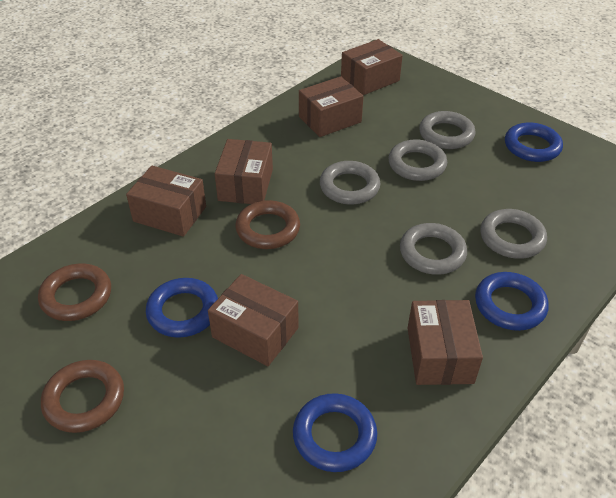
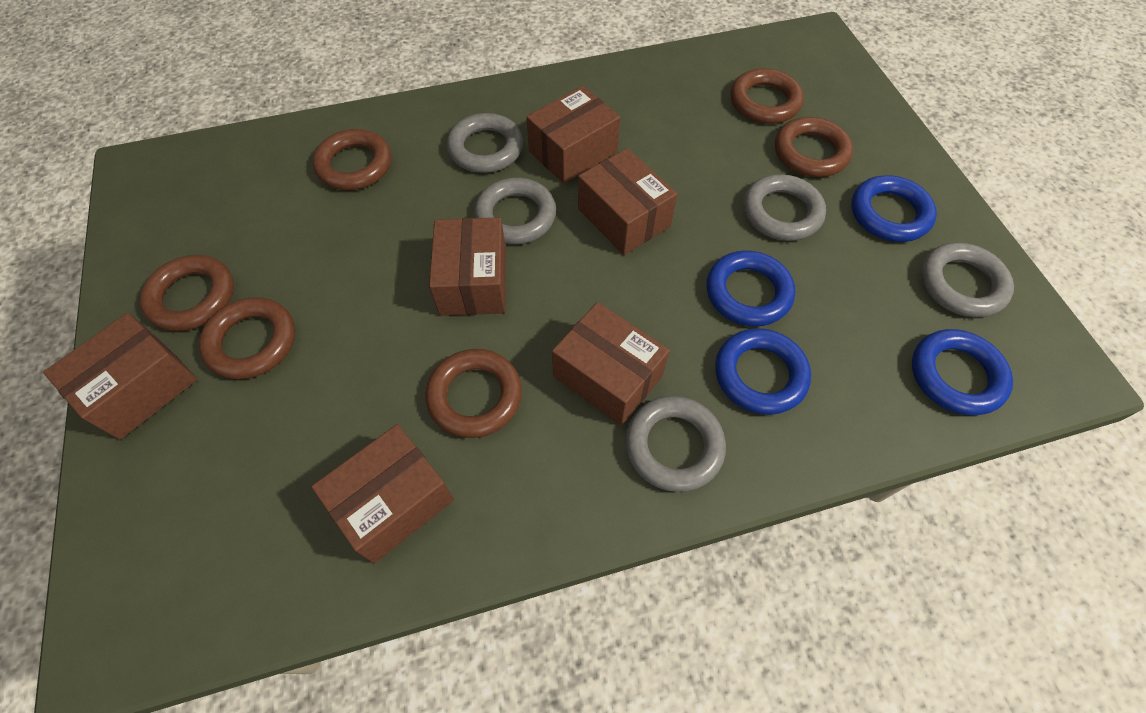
brown ring: [38,264,111,321] [41,360,124,433] [235,200,300,249] = 3 -> [139,255,234,331] [199,297,295,380] [312,129,391,190] [425,349,522,438] [730,68,804,124] [775,117,853,177] = 6

